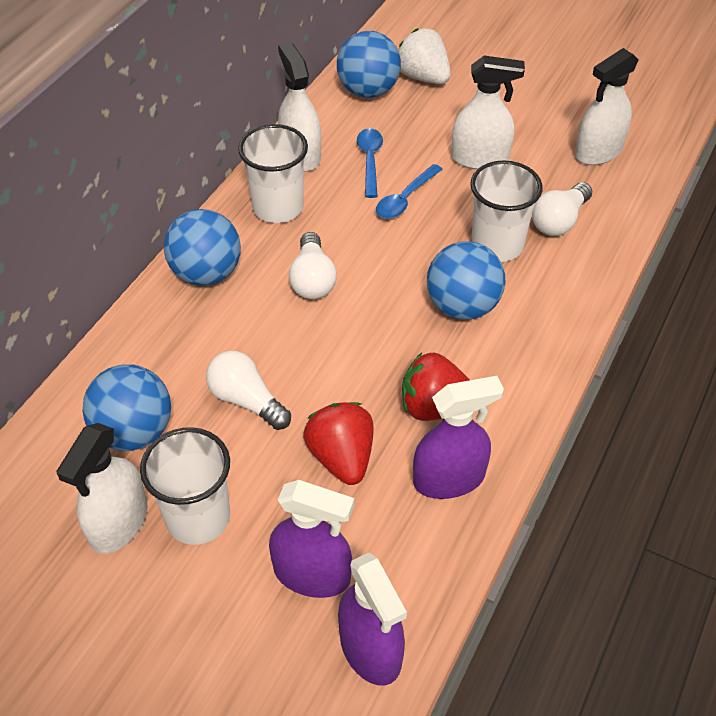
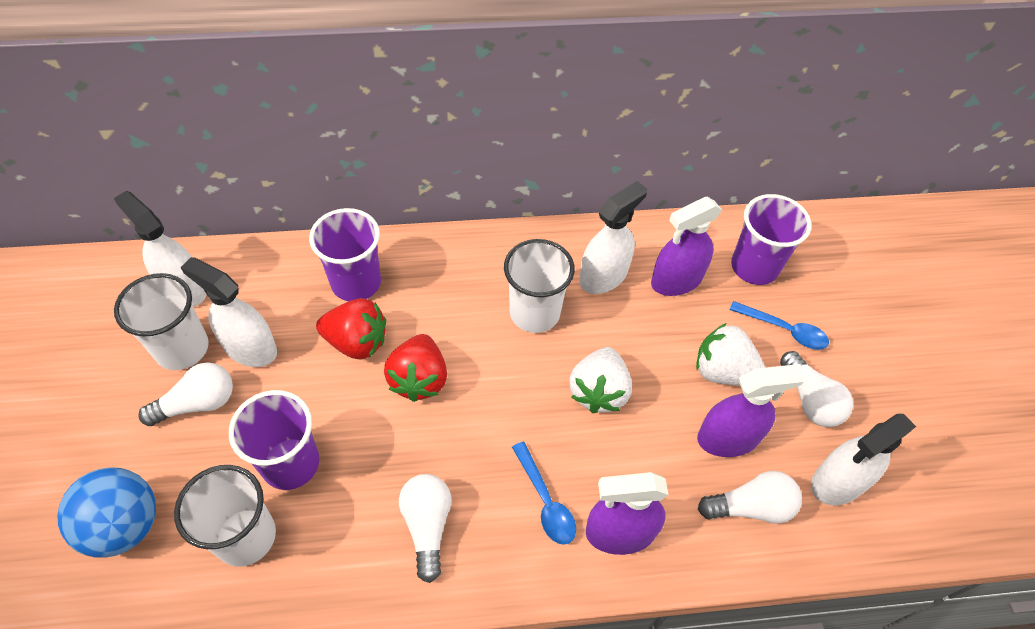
blue ball: [83,364,171,451] [164,209,241,285] [337,31,401,98] [427,241,506,320] = 4 -> [57,467,156,558] = 1
purple cup: none = 0 -> [229,390,319,490] [309,208,381,301] [731,194,811,285] = 3
white light bulb: [206,351,291,430] [289,232,337,299] [532,182,592,236] = 3 -> [138,362,233,426] [399,474,452,583] [698,471,802,524] [780,351,853,427] = 4
white strawberry: [398,28,451,84] = 1 -> [569,347,632,413] [696,323,765,386] = 2

